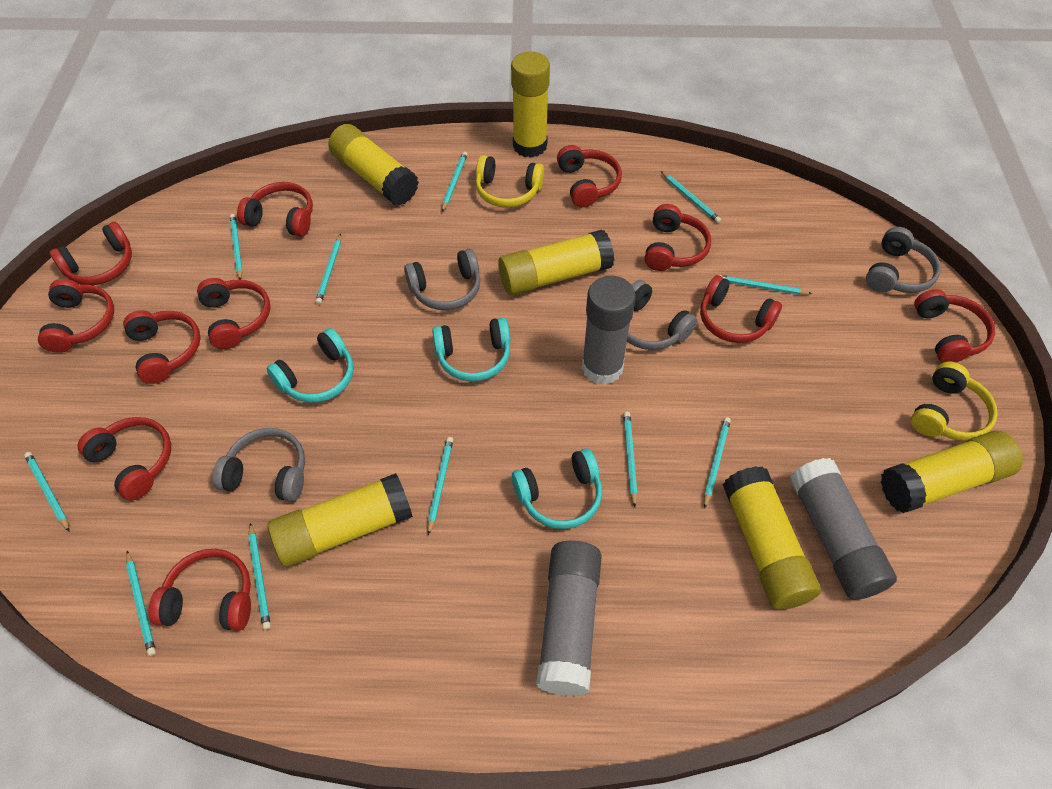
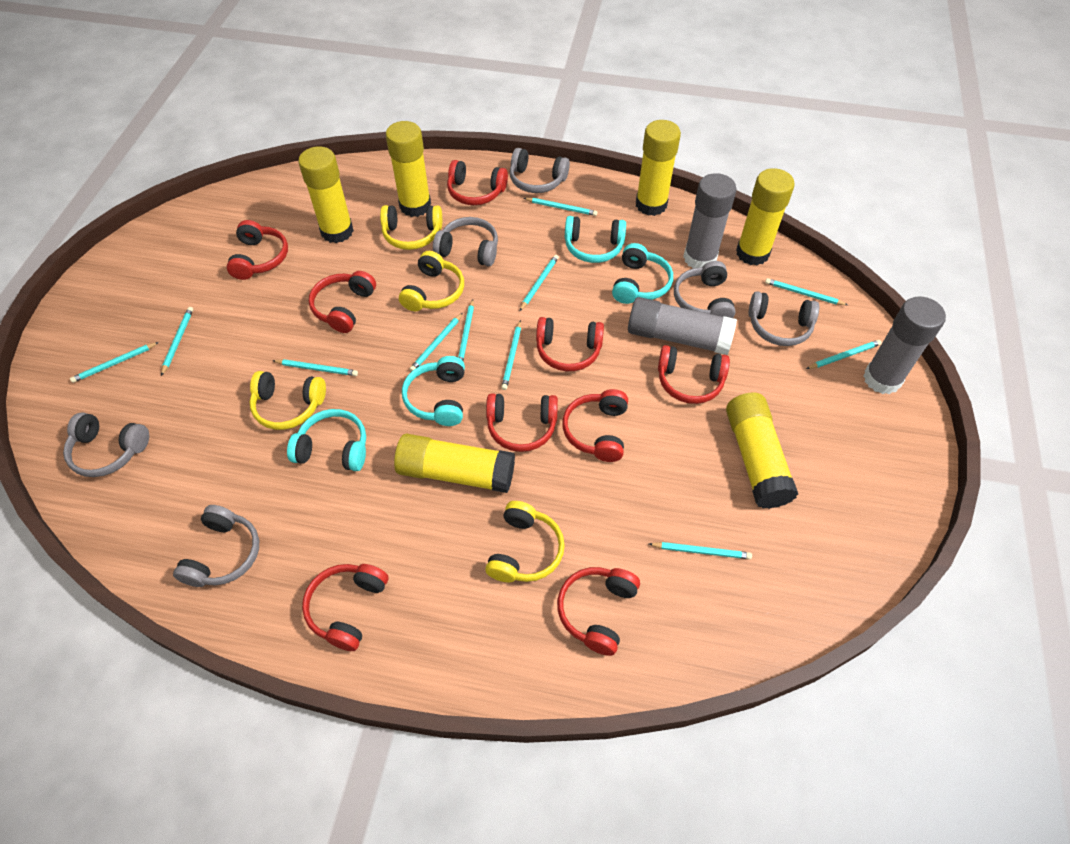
grey headphones: [212,428,305,502] [404,249,481,310] [627,280,697,350] [866,227,941,293] = 4 -> [63,412,149,477] [173,505,259,587] [433,217,498,266] [510,148,570,193] [674,261,736,318] [749,292,819,346] = 6
red headphones: [38,279,114,353] [50,222,132,285] [77,417,171,500] [123,310,201,384] [149,549,251,631] [197,278,271,349] [237,182,313,237] [557,145,622,207] [645,204,711,271] [700,275,782,343] [914,289,995,363] = 11 -> [226,220,288,280] [302,564,388,651] [309,271,376,333] [447,160,508,205] [486,393,558,452] [536,317,604,371] [557,567,640,656] [562,389,628,462] [658,345,730,404] = 9
turquoise headphones: [267,328,354,403] [432,317,510,382] [512,448,602,529] = 3 -> [287,409,366,471] [402,356,465,426] [565,216,626,263] [612,243,673,304] = 4
yellow headphones: [475,155,544,208] [911,362,998,441] = 2 -> [250,371,326,430] [380,205,442,250] [399,251,464,311] [485,501,565,582] = 4

